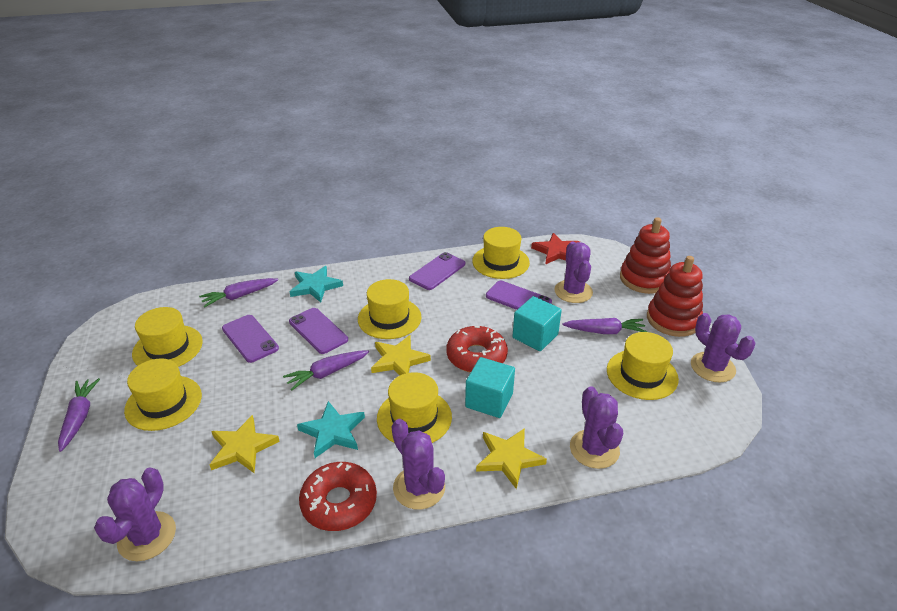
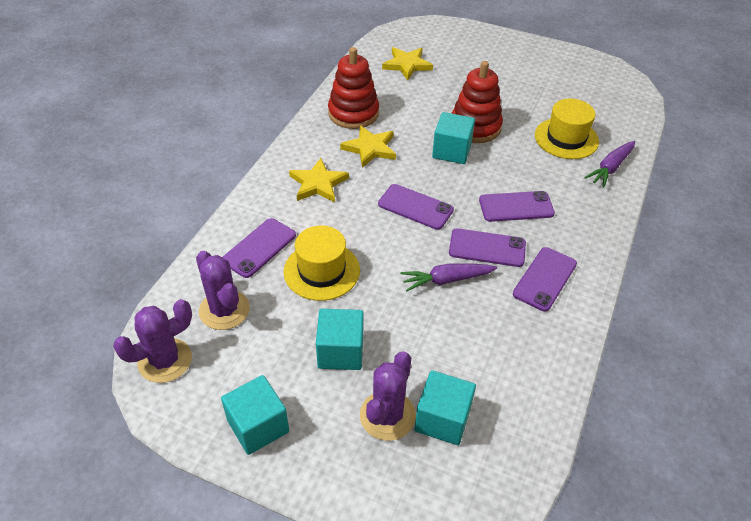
purple cactus: [94,467,176,561] [392,419,445,510] [555,242,593,303] [570,386,623,469] [691,313,755,383] = 5 -> [113,299,192,383] [196,251,250,330] [360,351,416,441] = 3
purple carrot: [58,378,100,452] [199,278,278,308] [283,350,369,390] [562,318,647,334] = 4 -> [401,263,497,291] [584,141,635,188] = 2
purple phone: [222,315,279,363] [289,308,348,354] [409,252,465,290] [486,281,552,310] = 4 -> [222,218,296,278] [378,184,454,230] [449,228,526,267] [479,191,555,222] [513,247,577,312] = 5
red donut: [299,462,377,531] [446,326,508,373] = 2 -> none = 0
red star: [531,233,580,265] = 1 -> none = 0
turquoise cube: [465,357,515,418] [512,296,562,351] = 2 -> [221,375,289,455] [316,309,364,370] [415,370,476,445] [432,112,475,164] = 4
turquoise star: [290,266,343,302] [297,401,365,458] = 2 -> none = 0
yellow hat: [124,358,202,431] [132,307,203,367] [358,279,422,339] [377,372,452,443] [472,227,530,279] [607,332,679,400] = 6 -> [284,226,360,301] [535,99,599,159] = 2

